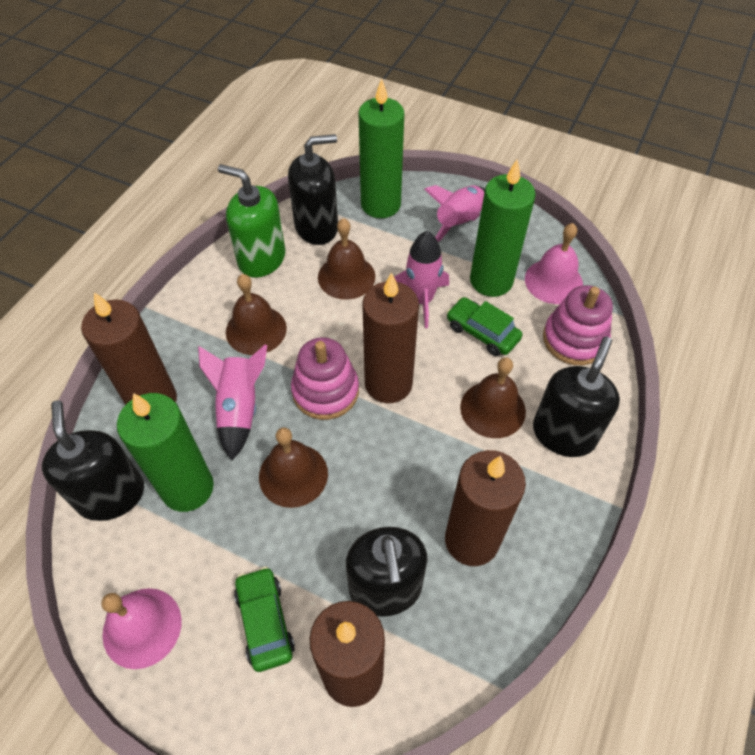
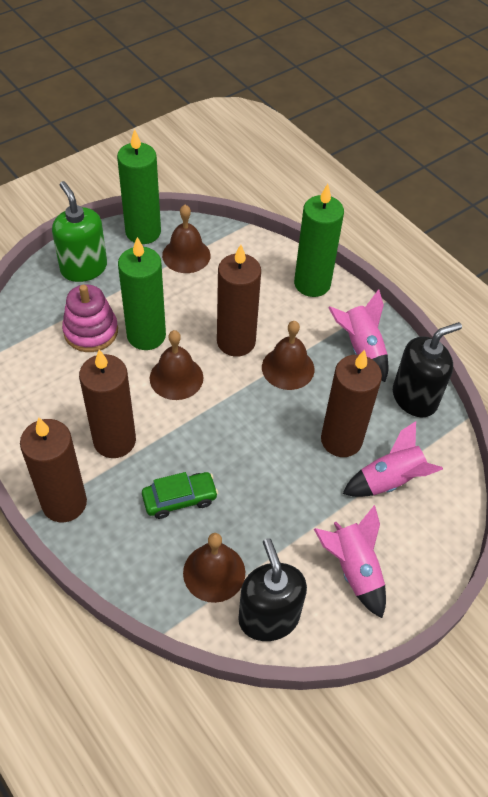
black soap dispenser: [42,400,144,521] [288,134,338,245] [346,527,427,617] [533,336,620,457] = 4 -> [238,538,307,641] [393,322,462,418] = 2
green car: [234,567,295,672] [447,297,522,356] = 2 -> [142,472,218,519] = 1
pink bell: [101,588,182,669] [525,223,583,304] = 2 -> none = 0
pink stacking toy: [291,337,359,420] [543,285,613,365] = 2 -> [62,285,118,352] = 1

